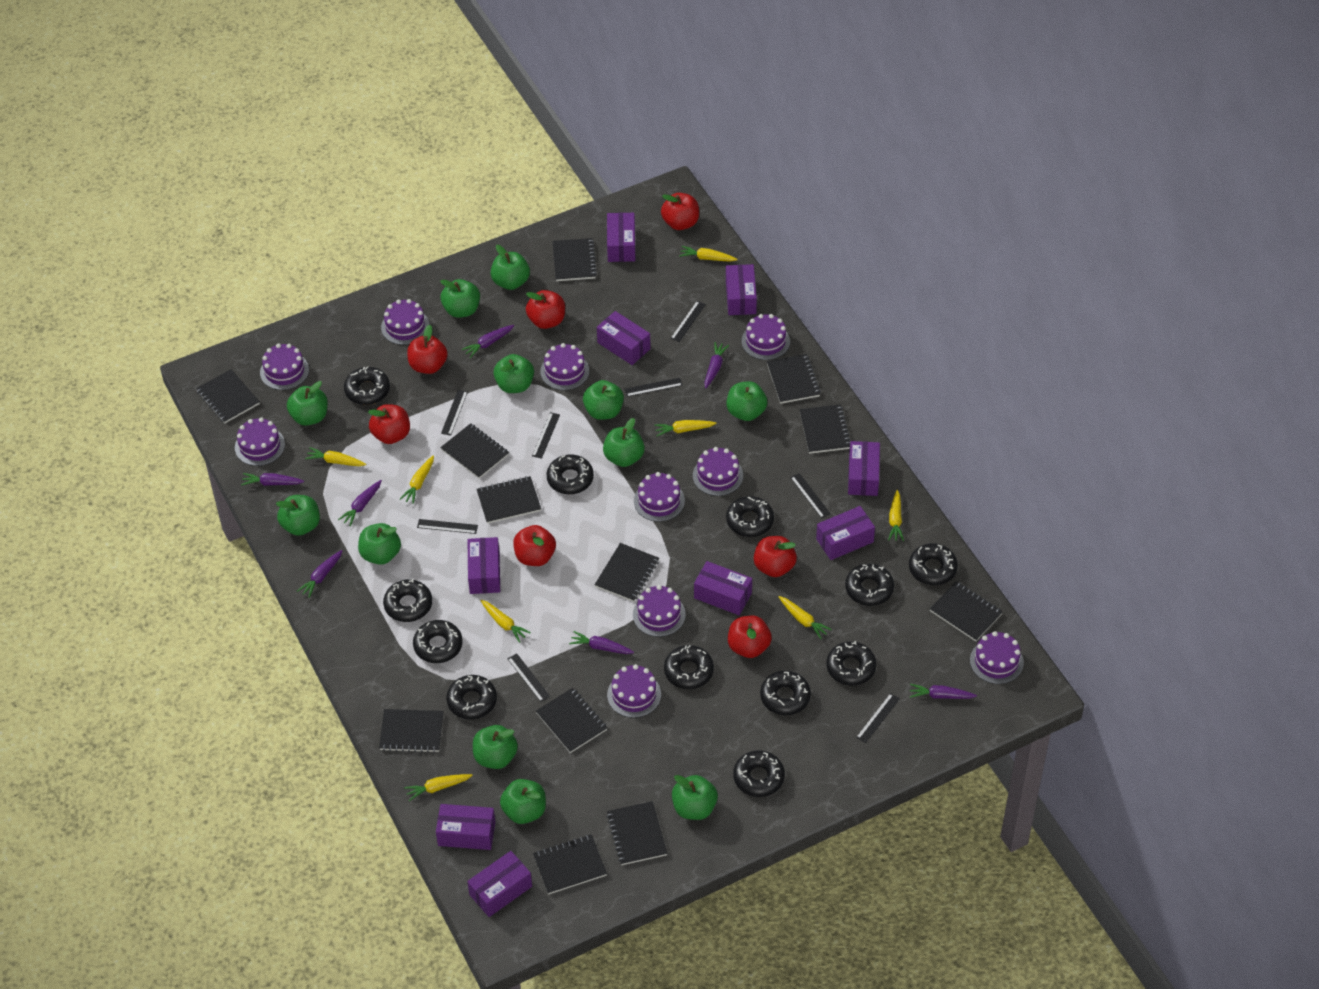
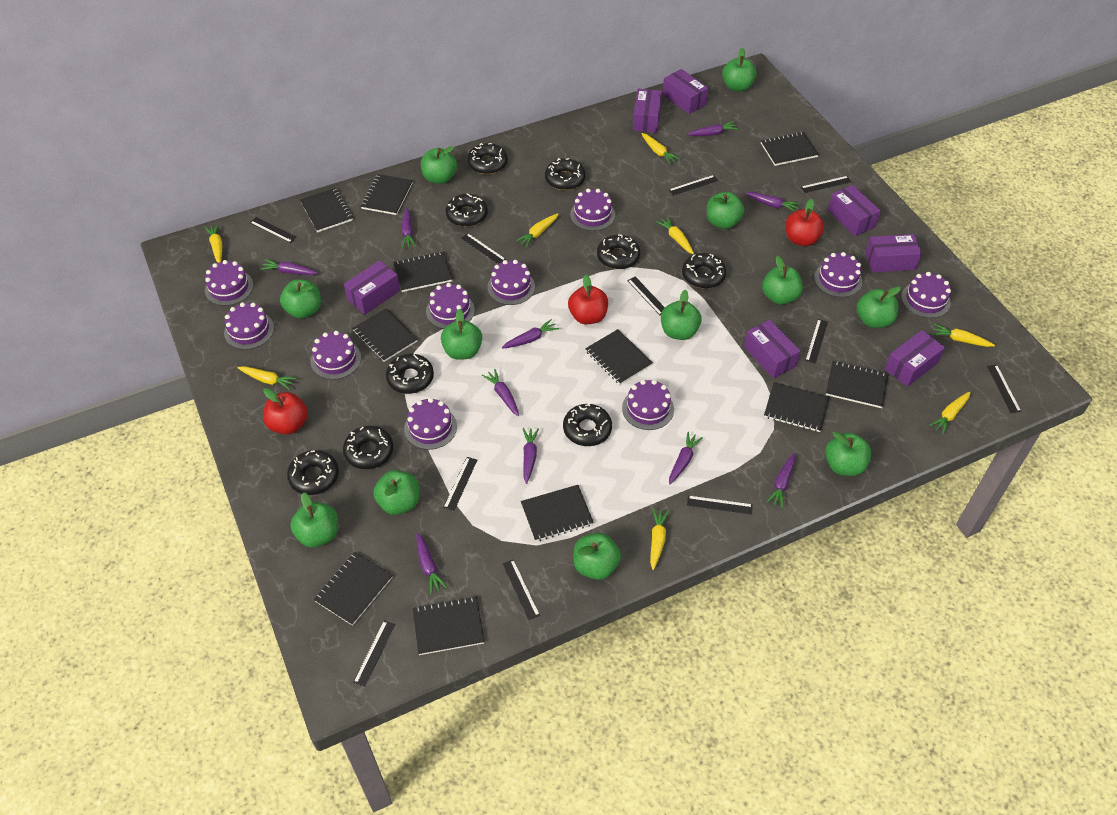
black donut: [344,366,390,405] [383,579,432,622] [413,620,463,663] [447,675,497,720] [547,454,594,494] [664,645,714,689] [726,496,774,537] [733,750,785,797] [760,671,811,715] [826,641,877,686] [845,563,894,606] [909,543,958,585] = 12 -> [287,450,339,495] [343,426,393,469] [386,354,434,394] [445,193,488,227] [467,143,508,174] [545,158,586,190] [563,403,612,446] [597,235,640,269] [682,253,726,289] = 9
black notebook: [196,369,260,423] [379,709,444,753] [440,423,509,479] [477,476,541,524] [533,834,607,894] [536,688,607,753] [553,238,597,281] [595,543,659,602] [606,801,667,865] [767,354,821,404] [799,404,850,454] [930,581,1003,641] = 12 -> [300,188,353,232] [314,552,393,626] [352,308,418,362] [361,174,413,215] [393,251,453,292] [413,596,485,655] [521,485,594,541] [585,329,653,385] [761,132,819,166] [764,382,830,432] [826,361,889,408] = 11
black ruler: [417,519,478,534] [441,390,468,436] [507,653,550,702] [532,412,560,459] [624,378,683,397] [670,301,706,342] [790,473,831,518] [856,693,900,743] = 8 -> [250,217,297,243] [353,620,395,687] [443,457,477,511] [461,233,506,264] [503,559,540,620] [627,276,665,315] [669,175,718,196] [687,495,753,515] [801,176,851,193] [805,319,828,364] [987,365,1021,413] = 11
purple box: [436,804,495,850] [467,851,532,917] [468,537,500,594] [597,311,651,365] [607,213,635,262] [694,561,752,615] [726,264,757,315] [816,506,875,560] [848,441,880,496] = 9 -> [344,260,400,315] [633,89,662,133] [662,69,708,114] [744,320,801,379] [828,185,881,236] [865,234,922,273] [885,330,945,387] = 7
purple carrot: [241,473,304,486] [297,550,342,598] [338,480,382,526] [462,325,514,358] [569,631,634,654] [704,342,729,389] [910,684,977,699] = 7 -> [260,259,318,275] [401,208,416,248] [417,532,448,594] [482,369,519,416] [502,319,559,349] [523,428,539,484] [669,432,703,485] [687,121,738,136] [745,192,800,212] [766,453,795,508] = 10
red apple: [368,404,410,444] [407,325,448,374] [513,525,556,566] [526,290,565,329] [661,193,699,230] [728,615,772,658] [754,536,797,577] = 7 -> [263,388,308,435] [568,275,608,324] [785,199,824,246] = 3

